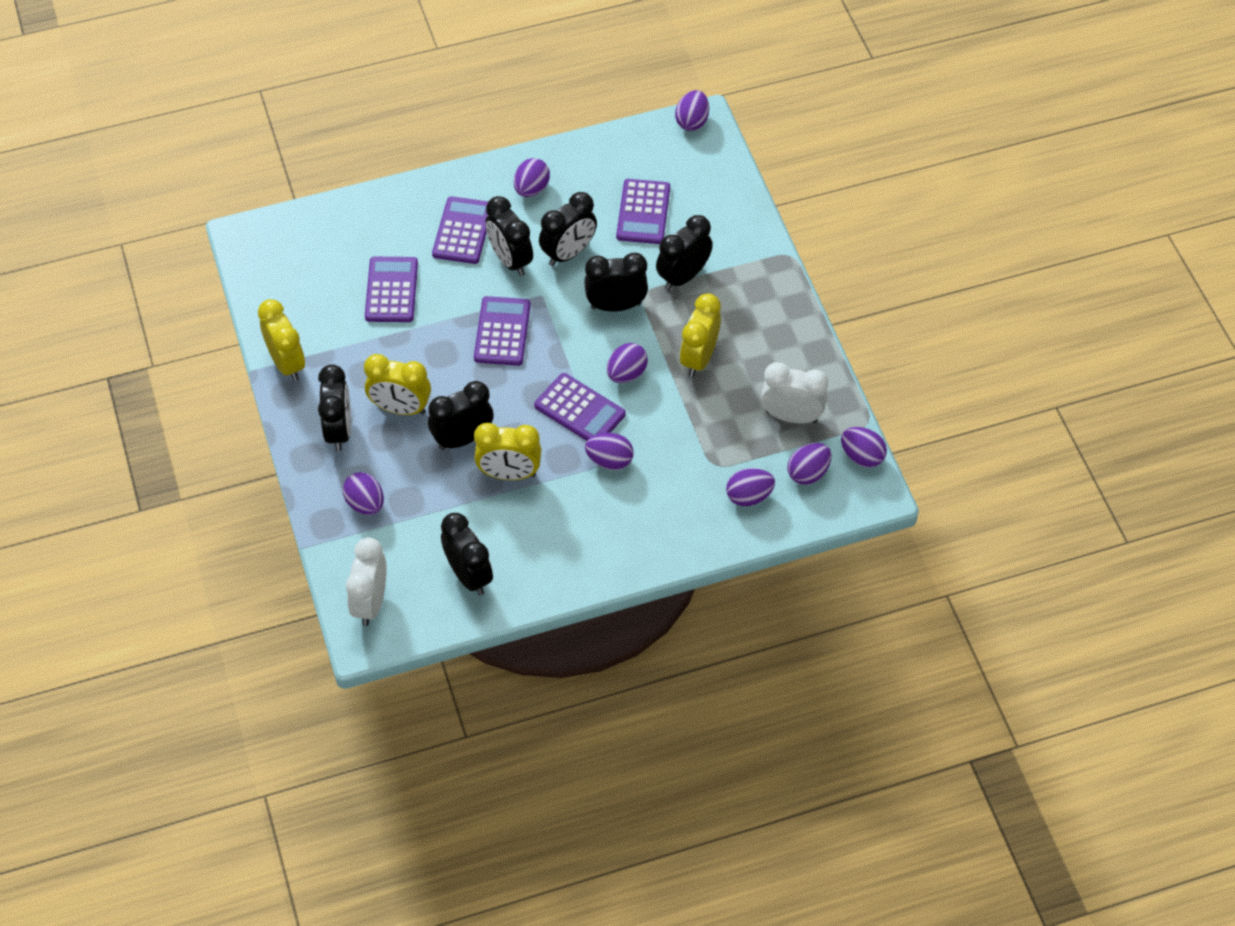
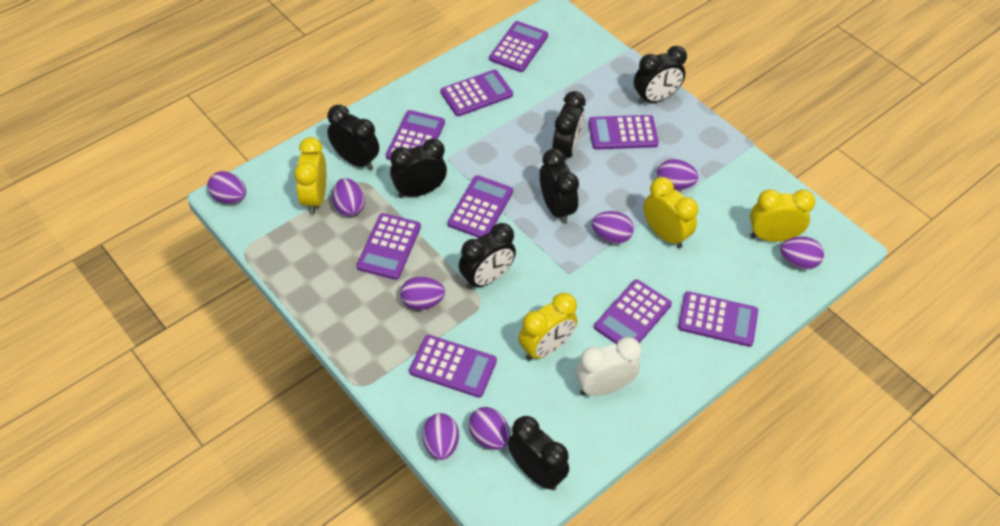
purple calculator: [365,257,418,322] [432,196,488,264] [474,296,531,366] [534,373,626,441] [616,179,670,244] = 5 -> [356,213,421,280] [386,110,445,160] [409,335,497,398] [440,70,513,116] [448,175,513,238] [489,21,548,72] [589,115,659,149] [594,280,672,344] [678,291,758,347] = 9
white clock: [346,537,387,626] [761,362,828,423] = 2 -> [576,337,642,396] = 1

